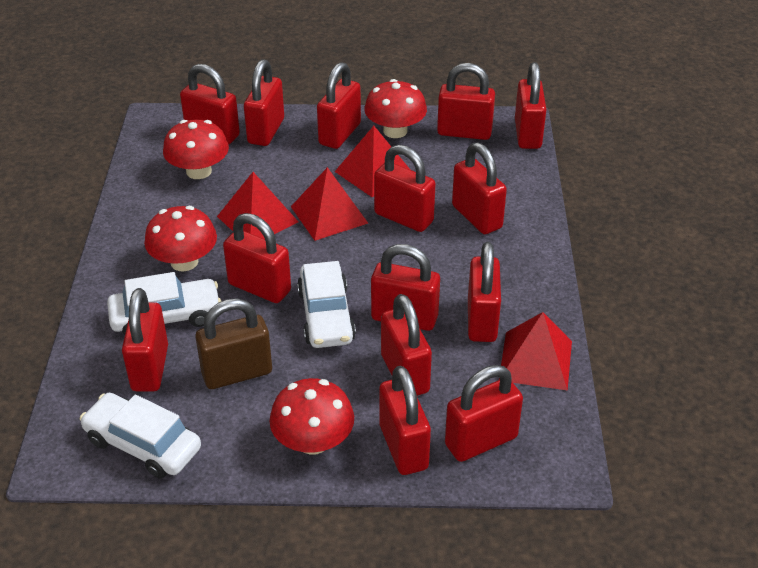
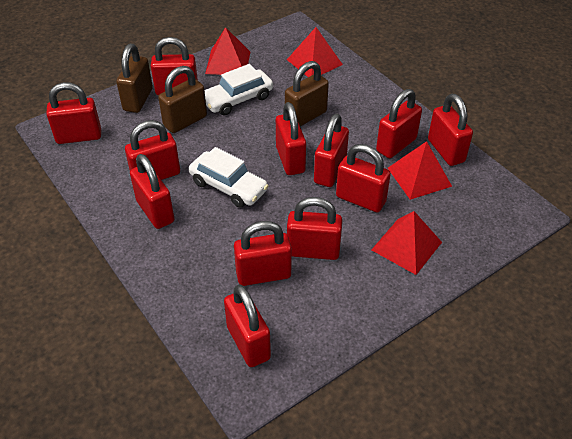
brown padlock: [196,298,272,389] = 1 -> [116,44,153,113] [158,66,207,133] [285,61,329,126] = 3
red mushroom: [144,206,217,272] [163,120,229,179] [269,378,354,455] [364,79,427,138] = 4 -> none = 0
red padlock: [122,288,168,391] [180,64,240,145] [223,213,291,303] [244,59,284,146] [317,62,361,149] [371,244,440,331] [374,145,435,232] [379,366,431,475] [381,294,432,396] [437,63,495,140] [445,365,523,462] [452,142,507,234] [468,242,501,342] [515,62,546,149] = 14 -> [46,82,101,144] [125,120,180,180] [130,154,174,229] [151,37,198,95] [224,284,271,367] [234,221,292,286] [276,102,306,175] [287,197,342,260] [314,114,349,187] [336,144,391,212] [376,89,422,158] [428,94,473,166] = 12
white car: [80,393,201,479] [107,272,222,335] [297,261,356,348] = 3 -> [189,147,269,208] [205,64,273,116] = 2

